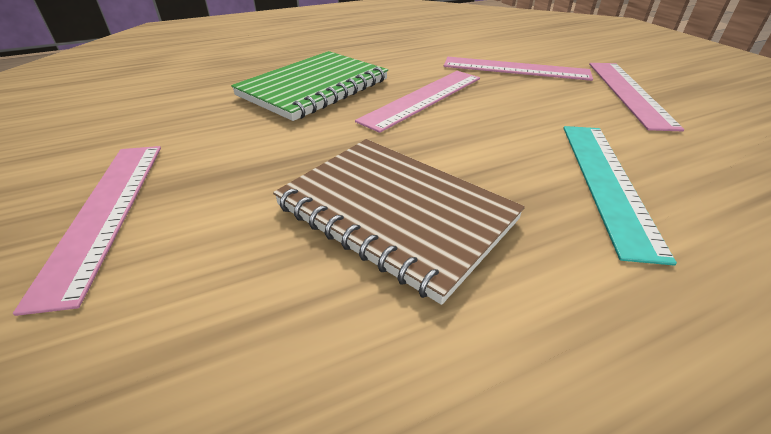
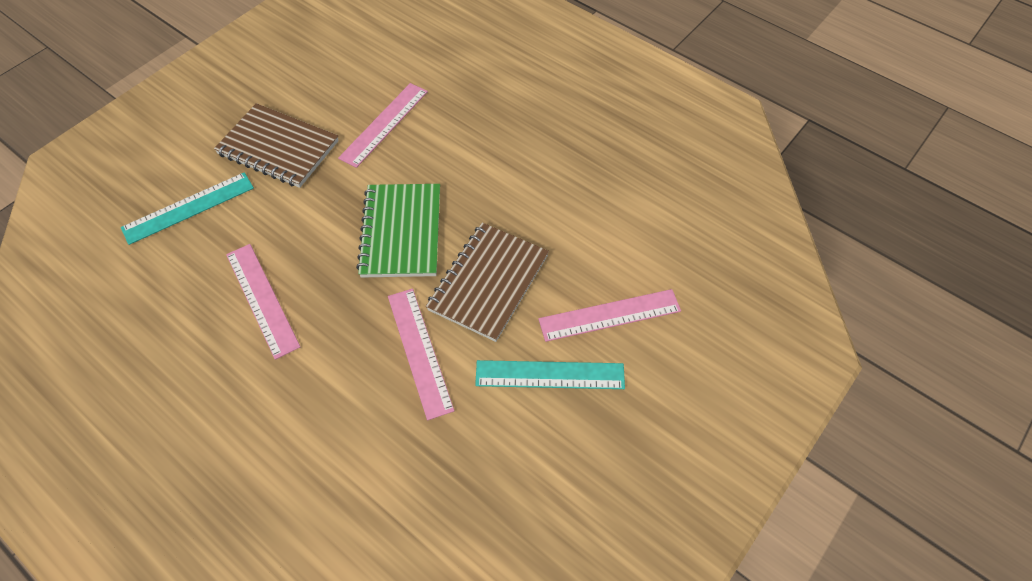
brown notebook: [273,139,525,305] = 1 -> [214,103,339,188] [426,223,549,342] = 2
turquoise ruler: [563,126,677,265] = 1 -> [121,172,254,245] [475,360,625,389] = 2

